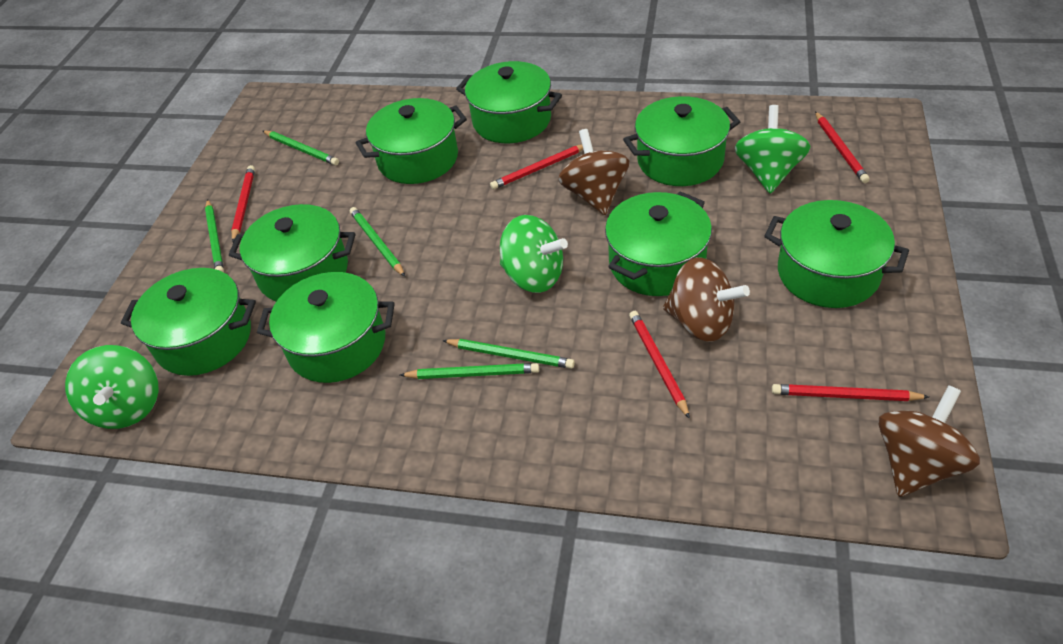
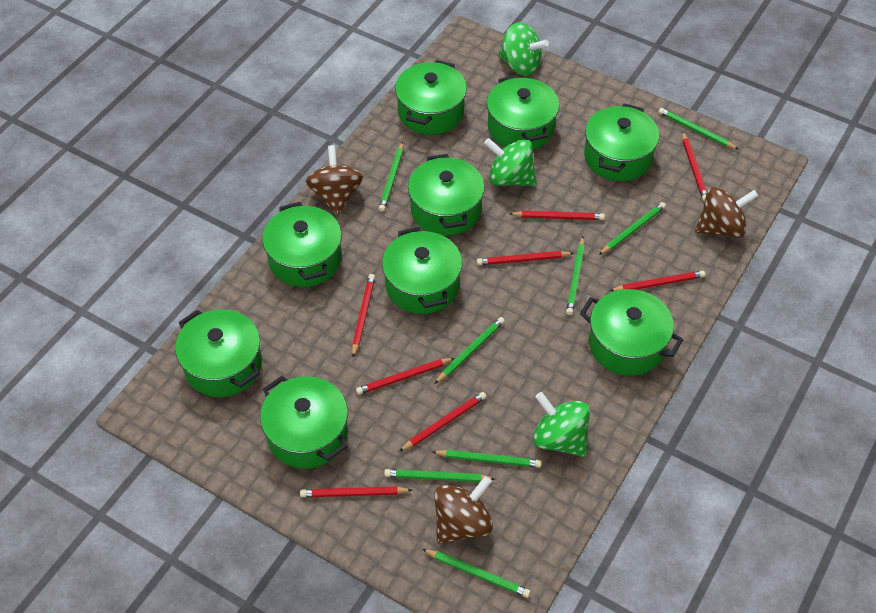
green pencil: [205,199,224,272] [263,130,339,166] [350,207,405,277] [400,363,539,379] [442,339,575,369] = 5 -> [379,142,403,212] [384,469,495,482] [422,549,531,598] [432,450,542,468] [435,317,505,384] [566,237,585,315] [599,202,666,255] [659,108,739,150] = 8
green pot: [121,268,256,376] [229,204,355,302] [257,272,395,383] [356,98,467,184] [456,61,562,143] [605,191,712,296] [623,96,740,186] [764,200,909,308] = 8 -> [175,309,262,397] [260,376,348,469] [262,202,342,287] [382,227,462,314] [395,60,467,135] [408,154,485,236] [487,75,559,149] [580,289,683,376] [584,103,659,181] = 9
red pencil: [231,165,255,242] [490,145,583,190] [629,311,690,419] [772,384,929,401] [815,111,870,183] = 5 -> [300,486,412,497] [352,274,375,357] [356,358,454,395] [399,392,486,451] [477,251,574,265] [509,211,605,220] [610,271,705,291] [682,131,707,201] = 8

